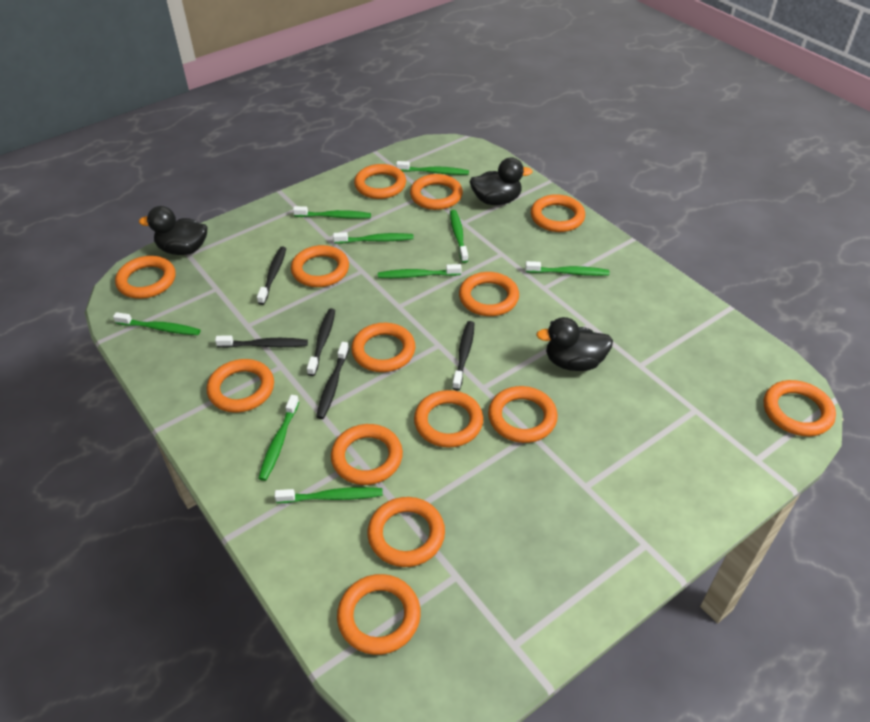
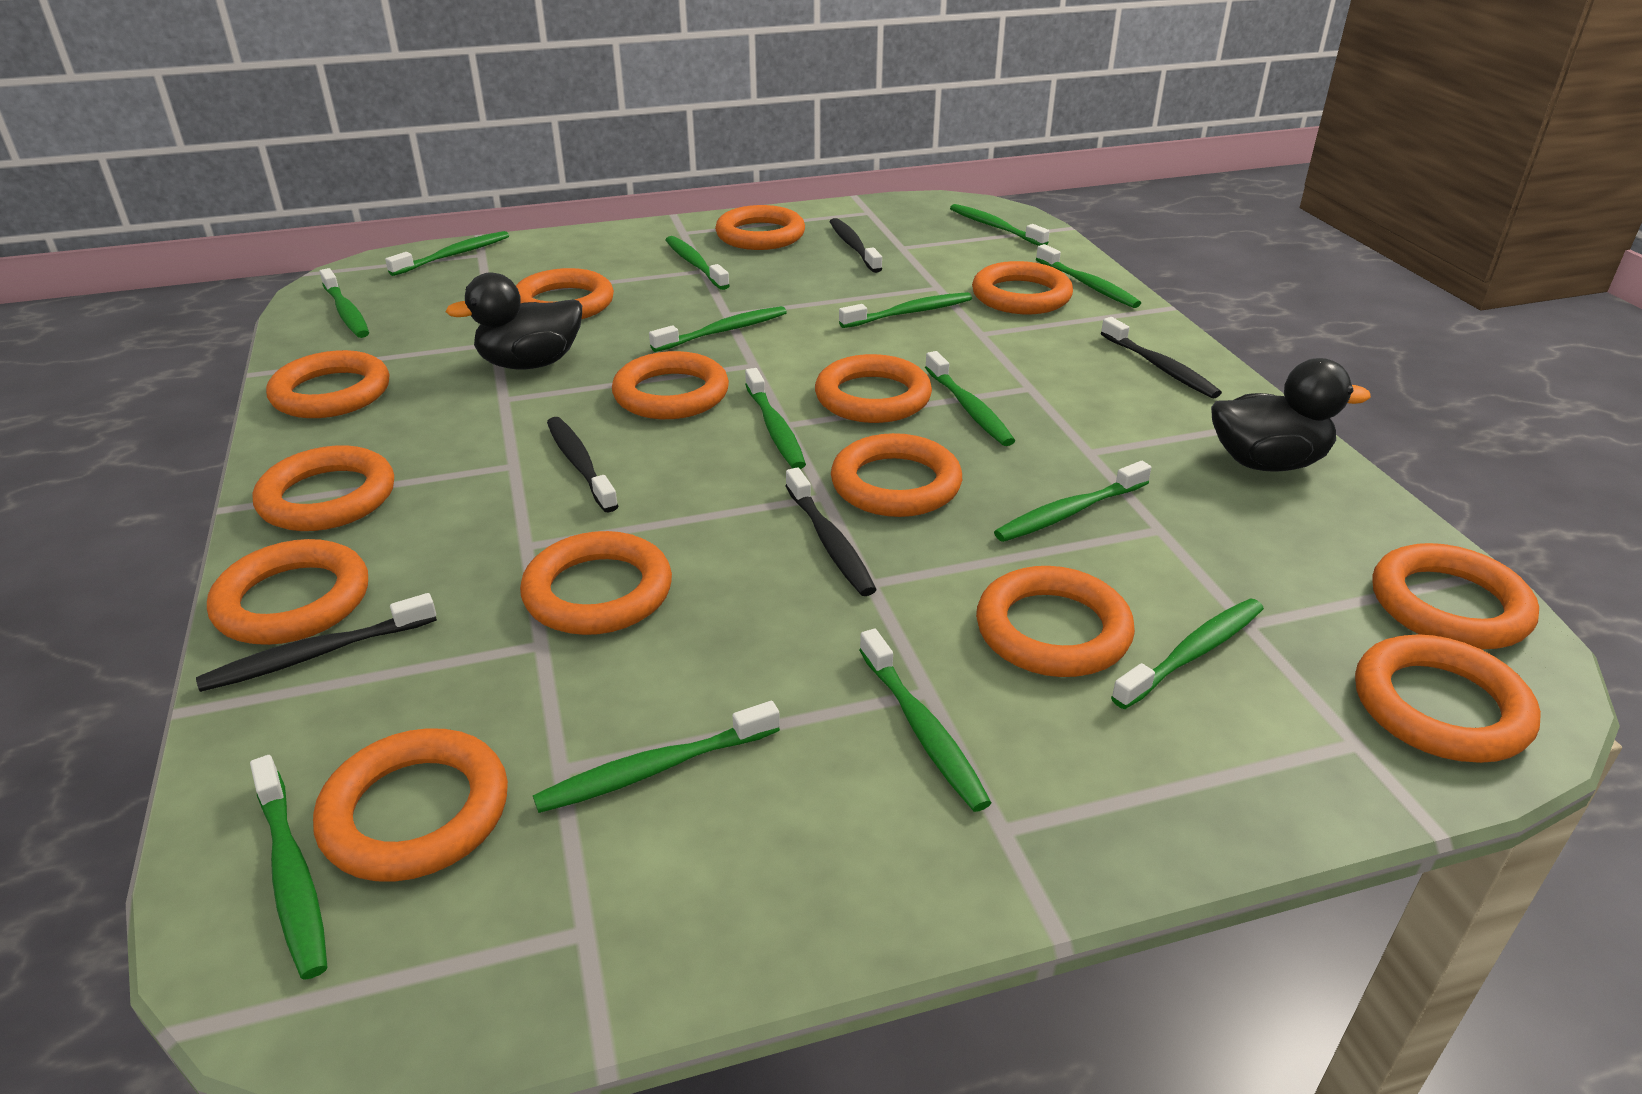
black duck: [139,206,207,255] [470,157,533,205] [536,317,613,371] = 3 -> [445,272,582,369] [1211,358,1371,472] = 2
green toothbrush: [113,312,200,335] [258,395,299,481] [274,487,383,503] [293,206,371,219] [333,232,414,244] [378,264,462,278] [396,161,469,175] [450,210,468,263] [525,261,609,276] = 9 -> [250,755,327,980] [320,268,369,338] [385,231,509,276] [533,701,780,813] [649,306,787,352] [666,236,730,290] [745,368,806,469] [839,292,972,328] [859,629,991,812] [925,351,1015,446] [950,204,1050,246] [994,461,1151,542] [1036,244,1141,308] [1111,598,1264,709] = 14

